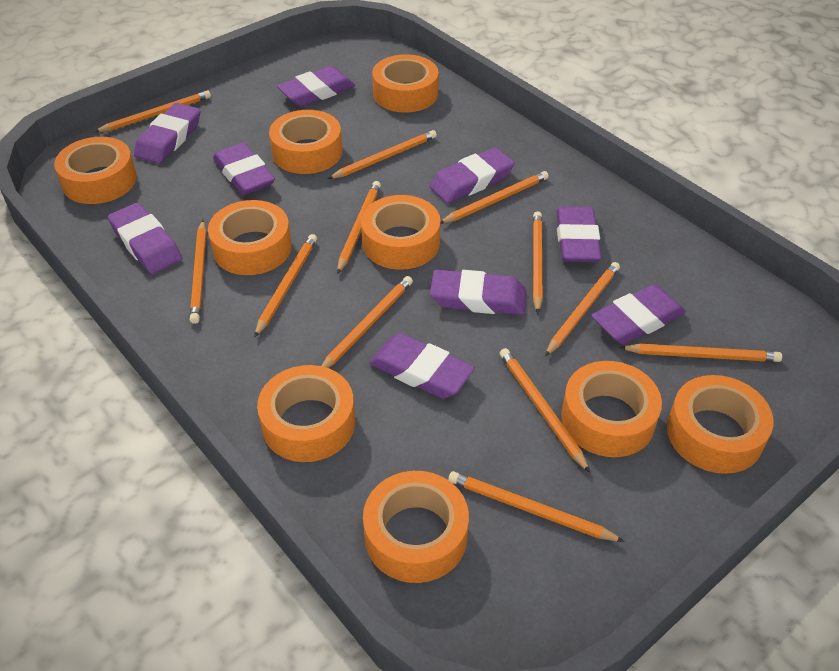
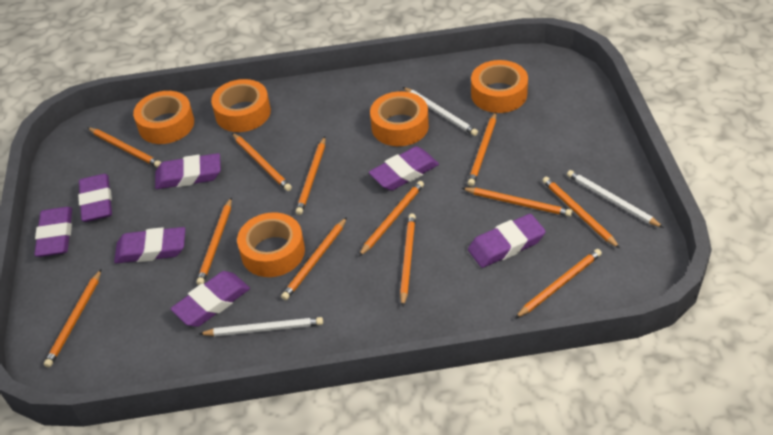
orange tape: [54,137,137,204] [208,200,292,275] [257,365,355,462] [269,110,342,174] [361,195,441,270] [363,471,469,583] [372,54,439,113] [561,361,662,457] [667,375,774,474] = 9 -> [133,91,194,144] [211,79,271,132] [237,212,305,277] [370,91,429,146] [471,60,528,113] = 5
purple eraser: [108,203,182,274] [134,103,200,164] [213,143,275,195] [277,66,355,106] [369,333,475,399] [429,147,515,203] [430,270,526,315] [556,206,601,262] [591,284,686,344] = 9 -> [34,207,72,257] [78,174,112,222] [114,227,185,263] [155,153,221,189] [171,271,250,327] [369,146,439,191] [468,214,546,268] = 7
white pencil: none = 0 -> [199,317,323,336] [403,87,478,136] [567,170,664,228] = 3

